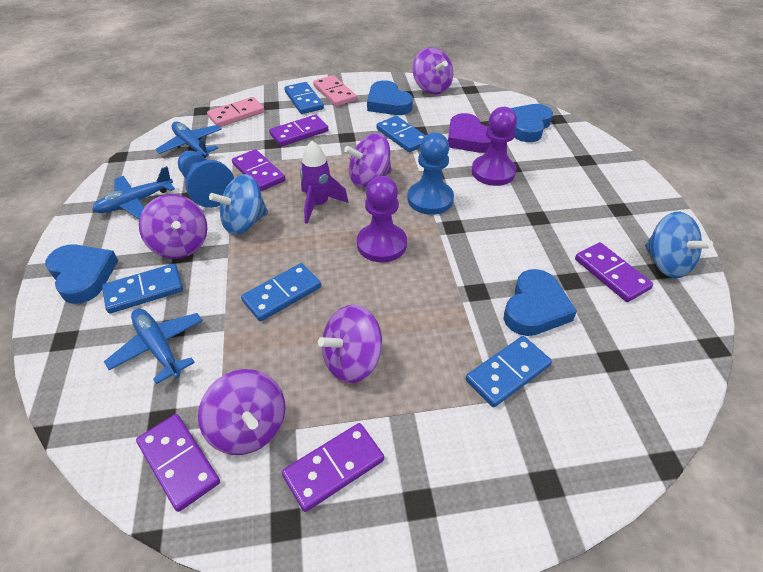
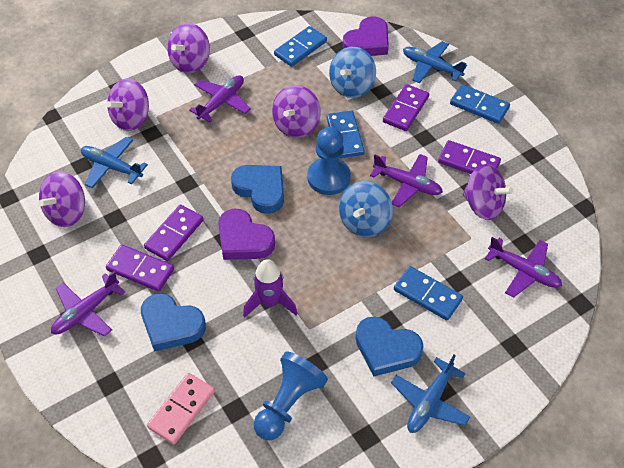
blue domino: [102,264,183,313] [241,263,321,321] [284,82,324,114] [377,116,426,152] [466,336,552,407] = 5 -> [274,26,327,67] [327,111,365,158] [394,266,463,321] [450,84,510,124] = 4
blue heart: [45,244,118,304] [367,80,413,115] [504,269,577,336] [511,104,553,142] = 4 -> [141,293,206,352] [231,165,284,214] [356,316,423,376] = 3
pink domino: [207,97,265,127] [313,75,357,106] = 2 -> [147,373,215,445] = 1
purple domino: [136,414,220,512] [232,149,285,191] [269,115,328,147] [282,423,384,512] [575,242,653,302] = 5 -> [106,245,174,292] [144,205,204,261] [383,84,429,131] [438,140,501,174] = 4
purple heart: [448,113,491,153] = 1 -> [218,209,275,260] [342,16,389,56] = 2
purple pawn: [357,176,407,262] [472,107,517,186] = 2 -> none = 0
purple plane: none = 0 -> [51,271,125,337] [189,75,251,122] [370,154,443,207] [485,237,562,298] = 4

